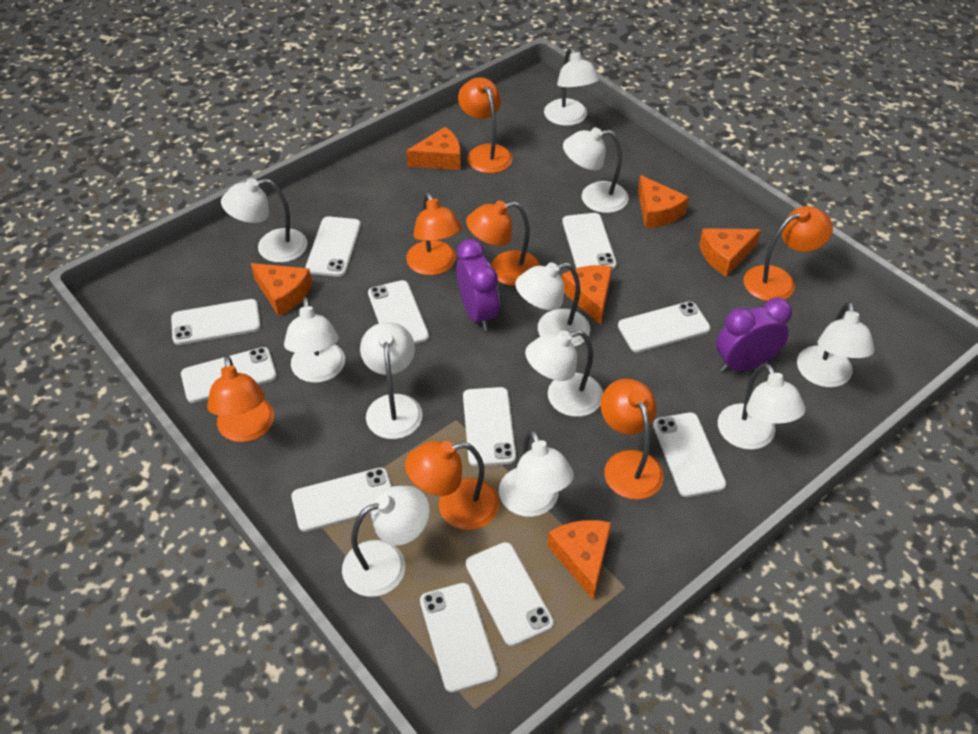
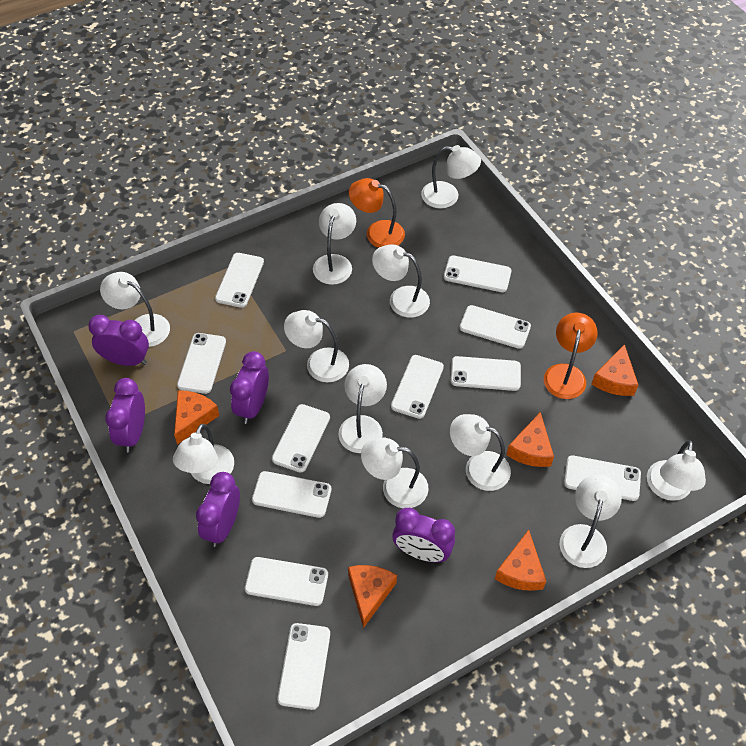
orange cheese: [251,263,312,316] [406,127,461,170] [547,520,611,601] [562,265,612,325] [638,175,689,228] [699,228,761,277] = 6 -> [174,390,220,445] [348,565,397,628] [495,530,546,591] [506,412,554,467] [592,344,638,396] = 5
orange lamp: [207,356,274,442] [405,441,499,530] [406,192,462,275] [458,77,513,173] [466,201,540,286] [601,379,664,500] [743,206,833,301] = 7 -> [349,178,405,248] [544,313,598,399] = 2
purple clock: [457,239,499,331] [716,298,792,372] = 2 -> [88,315,149,366] [105,378,145,452] [196,472,240,547] [230,351,269,424] [392,508,455,562] = 5

